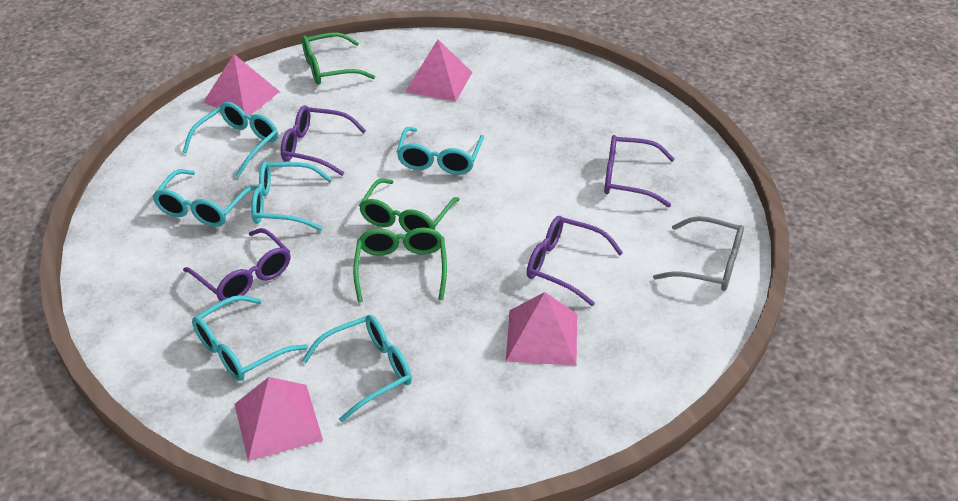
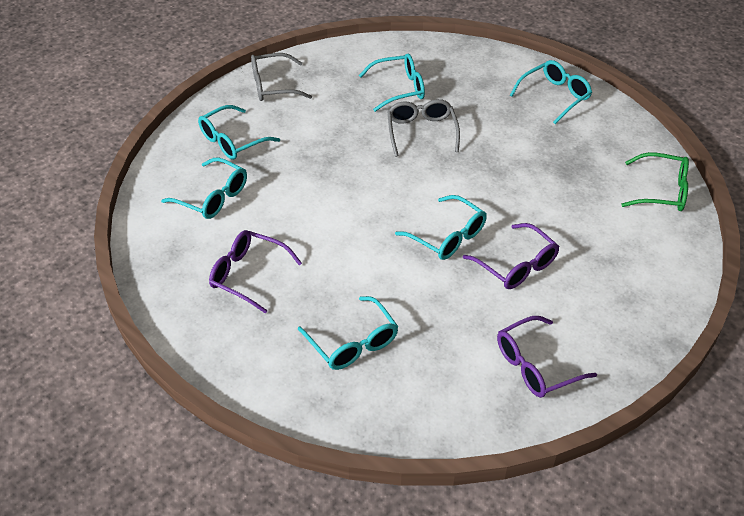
green glasses: [302,32,375,85] [353,227,447,302] [359,178,460,233] = 3 -> [621,152,689,211] = 1
grey glasses: [653,216,744,291] = 1 -> [251,53,312,101] [387,99,460,157] = 2
pink pyramid: [203,54,280,115] [235,377,323,461] [405,39,472,102] [506,292,577,366] = 4 -> none = 0
purple glasses: [183,228,291,301] [281,105,366,176] [527,216,623,306] [604,135,675,207] = 4 -> [209,230,302,314] [463,223,559,289] [497,316,597,398] = 3

